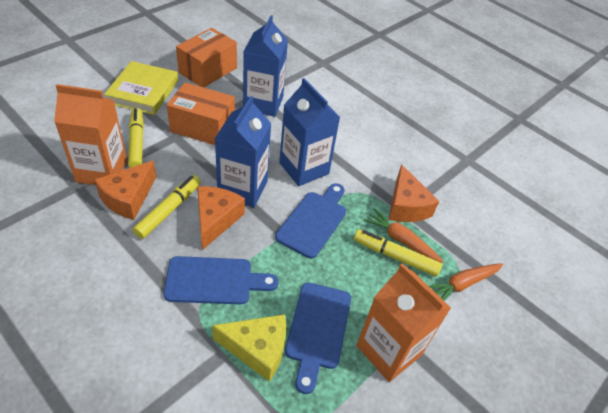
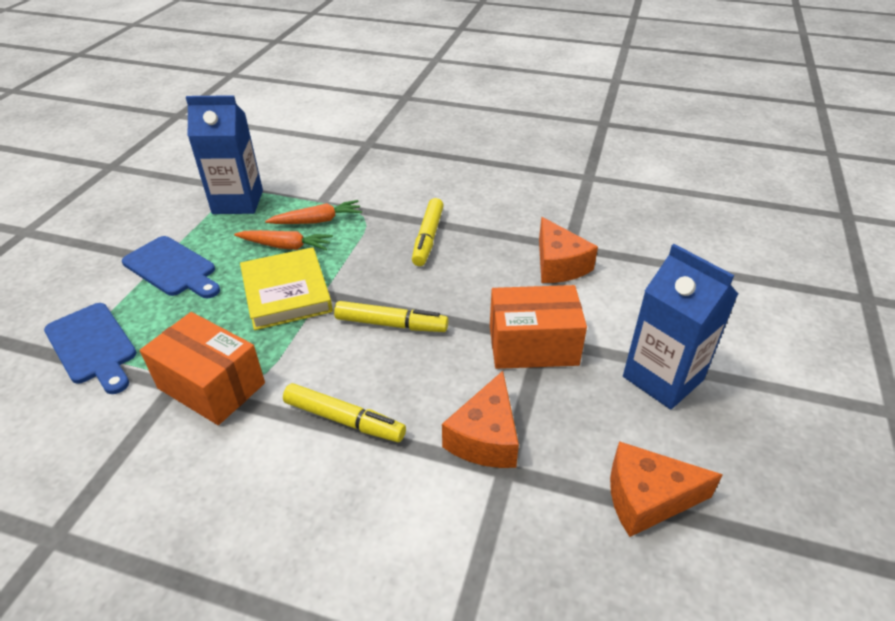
blue carton: [215,96,272,208] [243,15,288,117] [279,78,340,186] = 3 -> [186,95,263,214] [623,244,738,410] = 2
blue cutting board: [164,256,279,305] [275,183,346,258] [285,282,351,394] = 3 -> [44,303,137,394] [122,236,220,298] = 2
orange carton: [54,84,127,185] [356,263,451,382] = 2 -> none = 0
yellow cheese: [212,314,286,382] = 1 -> none = 0

